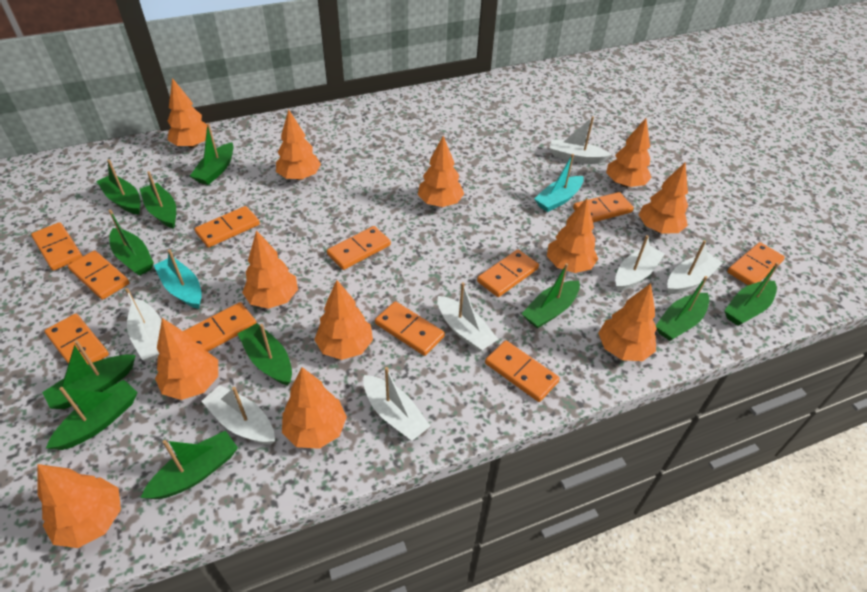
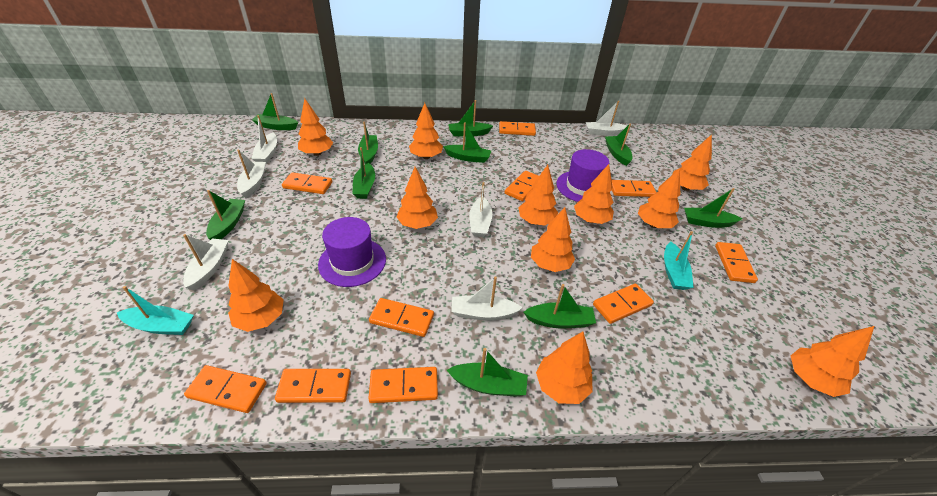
green boat: [42,340,136,409] [46,380,138,450] [97,159,141,215] [109,210,154,276] [140,171,176,229] [140,431,238,499] [190,123,234,185] [237,323,292,385] [522,263,580,328] [656,276,709,341] [724,262,779,326] = 11 -> [206,190,245,240] [252,93,298,130] [353,147,375,199] [358,122,378,164] [443,122,491,163] [447,348,528,397] [448,100,493,137] [524,284,596,328] [605,123,633,166] [684,188,743,228] = 10
orange domino: [31,222,83,271] [45,314,109,364] [68,250,130,300] [183,302,256,352] [195,206,260,248] [327,226,391,270] [375,301,445,356] [477,249,539,297] [485,340,560,402] [573,192,634,222] [727,242,785,285] = 11 -> [184,365,267,413] [275,369,351,403] [282,172,332,194] [368,367,438,403] [369,298,434,337] [499,121,536,136] [504,171,539,201] [593,284,654,324] [612,180,657,197] [715,242,758,283] = 10
orange tree: [37,464,121,548] [155,318,218,400] [168,78,212,148] [242,230,298,309] [276,109,321,180] [282,367,347,449] [314,280,373,360] [418,136,464,207] [547,198,598,273] [598,283,657,361] [606,118,652,187] [639,163,688,233] = 12 -> [228,259,284,332] [298,98,333,156] [397,167,438,229] [409,103,443,159] [518,165,558,226] [531,207,575,272] [536,332,592,404] [574,164,614,224] [638,169,681,228] [672,134,712,191] [791,326,874,397] = 11
purple hat: none = 0 -> [318,217,386,287] [557,149,609,202] = 2
white boat: [125,288,162,361] [201,385,275,444] [363,367,430,441] [437,282,499,352] [550,116,612,164] [615,235,665,291] [667,240,722,294] = 7 -> [183,234,229,291] [237,150,266,198] [251,115,277,164] [451,276,523,321] [469,182,492,237] [586,101,627,136] = 6

